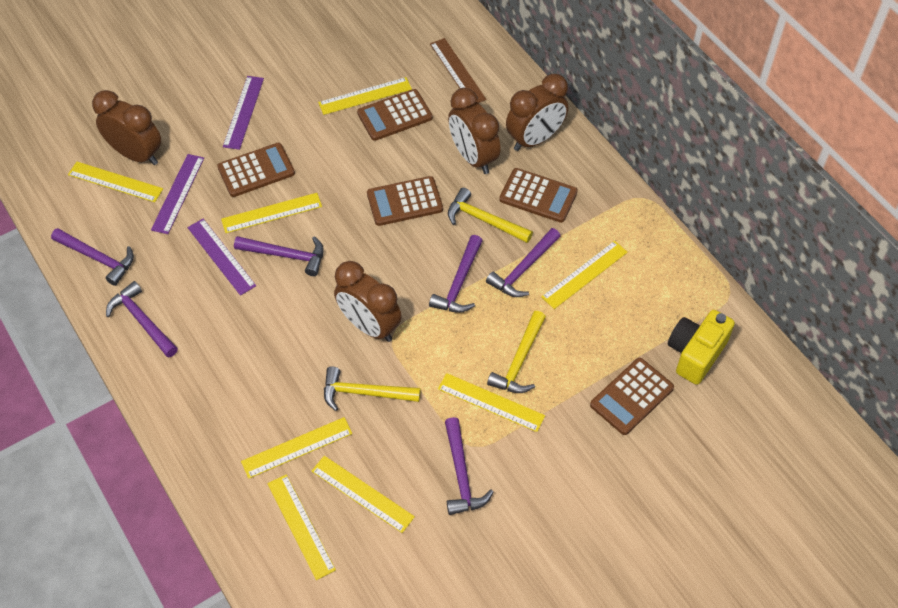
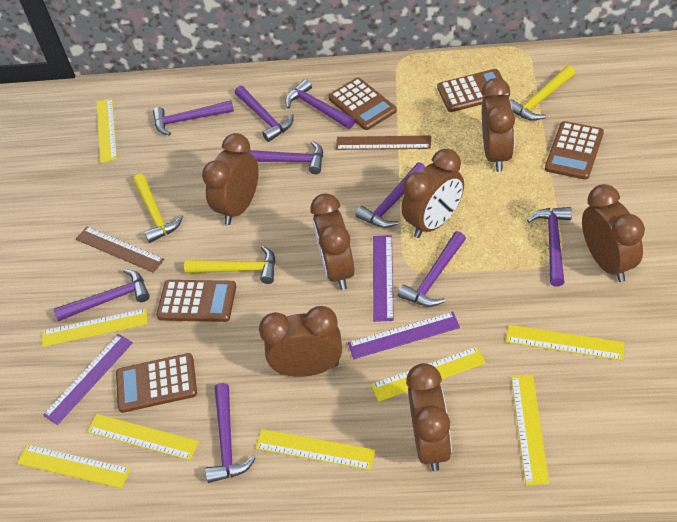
brown clock: [92,90,161,165] [334,261,402,342] [448,88,501,174] [506,74,568,151] = 4 -> [202,133,259,225] [259,306,342,377] [310,193,355,290] [401,149,464,238] [406,363,452,471] [481,78,515,172] [582,184,645,282] = 7
brown ruler: [430,38,486,103] = 1 -> [76,227,164,273] [336,135,431,150] = 2
purple hammer: [51,228,134,286] [106,281,178,357] [234,236,324,276] [429,235,483,313] [445,417,494,515] [486,228,561,297] = 6 -> [54,269,150,321] [153,100,234,136] [205,383,256,483] [235,86,294,142] [248,141,323,174] [285,79,355,129] [356,162,426,228] [398,231,466,307] [527,207,572,286] = 9
yellow camera: [668,310,735,385] = 1 -> none = 0

